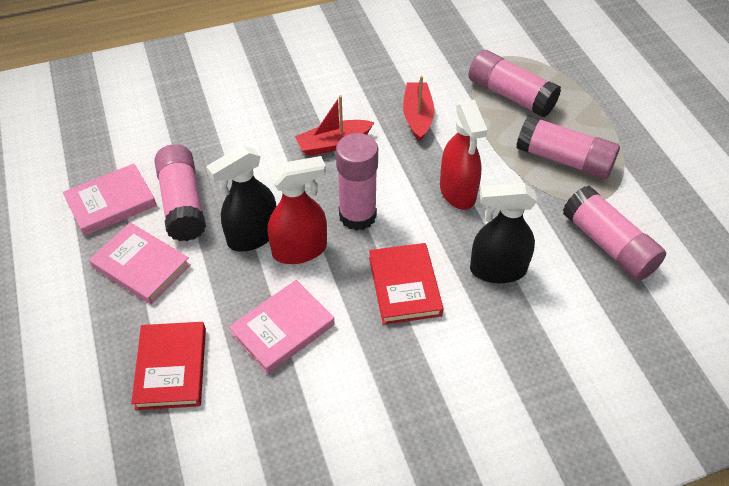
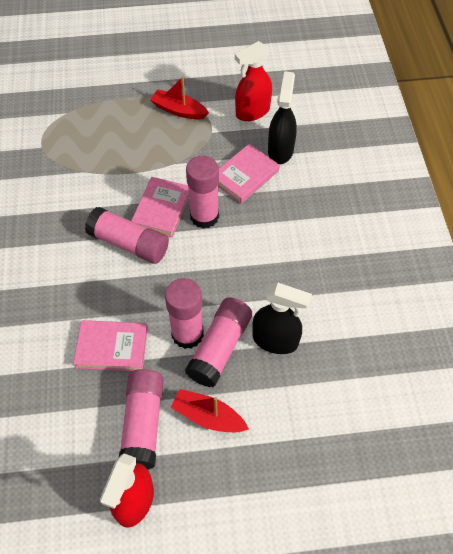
red book: [131,322,206,410] [369,243,443,325] = 2 -> none = 0

